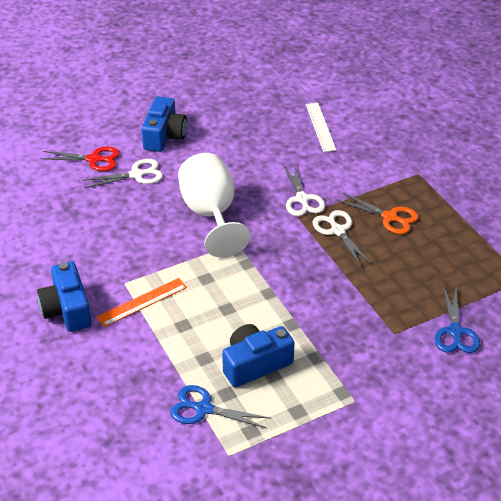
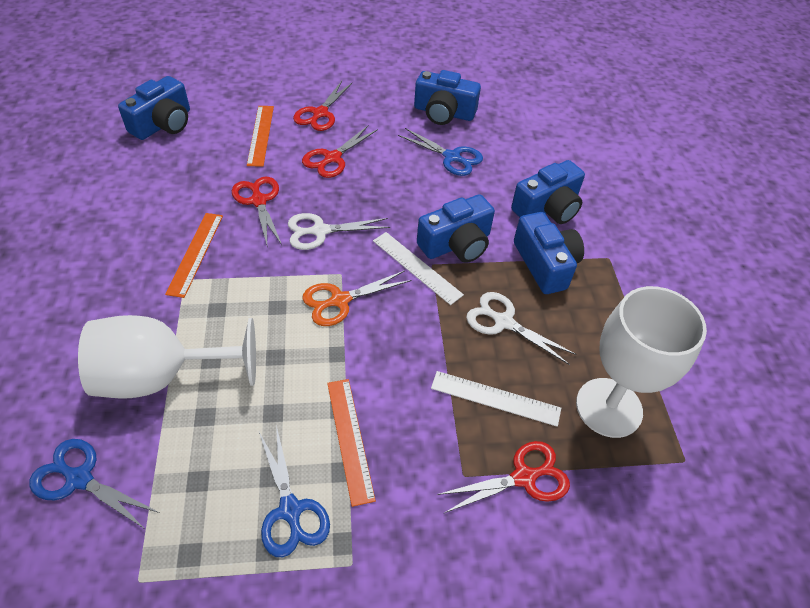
blue camera: [37,262,92,332] [142,97,187,152] [222,324,295,387] = 3 -> [118,76,190,140] [414,70,481,125] [417,194,495,263] [511,160,585,224] [514,212,584,294] = 5
blue scissors: [170,385,270,429] [435,285,480,353] = 2 -> [30,439,160,530] [259,425,330,557] [398,128,483,176] = 3
orange ruler: [96,278,187,327] = 1 -> [165,213,223,298] [247,106,274,167] [327,379,376,507] = 3
red scissors: [40,147,120,171] = 1 -> [232,177,282,245] [293,81,352,131] [302,126,378,178] [437,441,570,513] = 4
white goblet: [178,153,250,257] = 1 -> [78,315,256,399] [576,286,707,438] = 2
white ruler: [306,103,336,152] = 1 -> [373,232,464,305] [431,371,561,427] = 2
white scissors: [82,159,163,188] [283,164,325,216] [313,210,372,268] = 3 -> [288,213,390,250] [466,292,577,365] = 2

